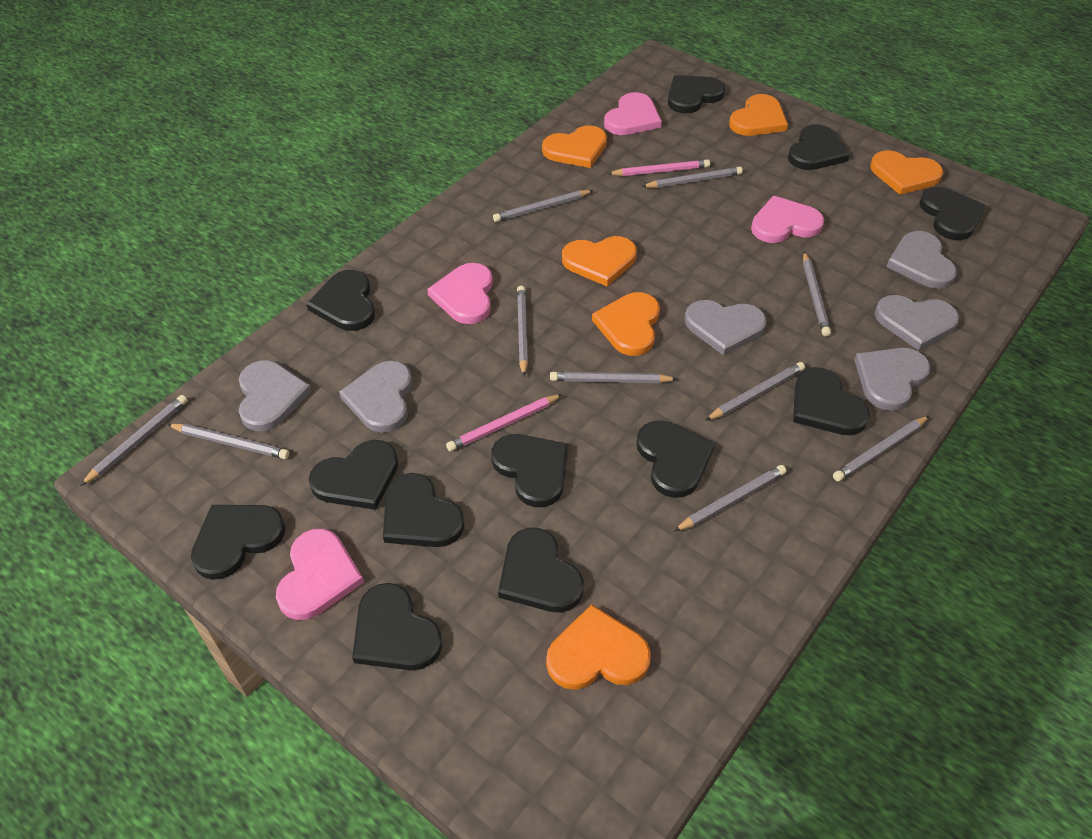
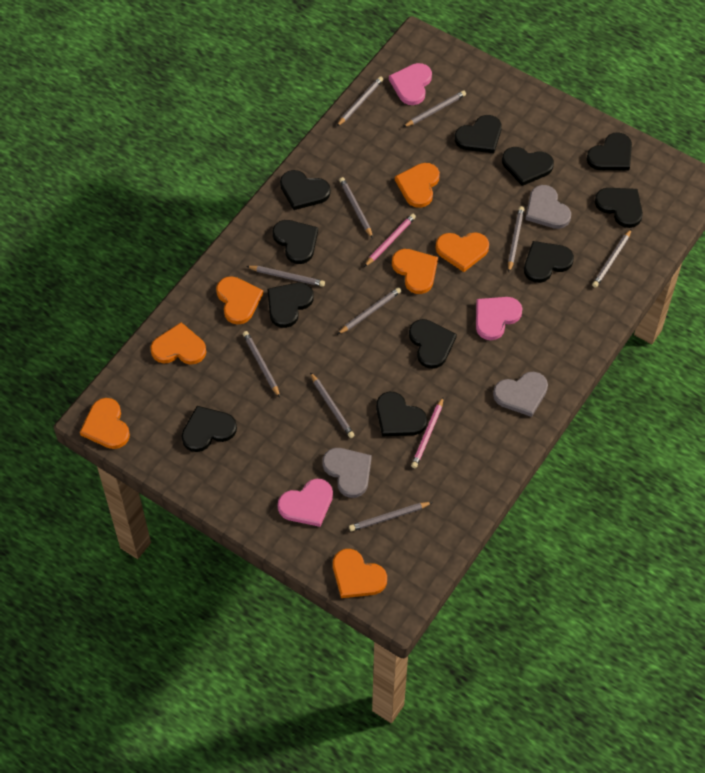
black heart: [191,505,285,580] [307,270,375,331] [309,440,398,510] [352,583,442,671] [383,473,464,547] [491,434,568,507] [498,528,584,612] [636,420,715,498] [668,75,725,113] [788,124,849,170] [793,367,870,435] [919,187,986,240] = 12 -> [181,406,237,452] [267,283,314,328] [272,220,318,264] [280,170,331,210] [376,392,427,436] [409,319,457,369] [454,115,502,153] [502,147,554,186] [524,241,574,283] [587,132,632,171] [595,188,643,228] = 11
grey heart: [239,360,311,431] [339,361,412,433] [685,300,767,356] [854,348,931,411] [875,295,959,350] [886,231,957,289] = 6 -> [322,448,372,498] [493,372,548,417] [525,185,571,229] = 3
orange heart: [542,125,607,168] [546,604,651,690] [562,236,637,286] [592,292,660,356] [729,94,788,136] [870,150,943,195] = 6 -> [80,398,130,449] [151,322,206,365] [216,276,263,325] [333,549,387,598] [392,249,438,294] [395,163,440,208] [436,232,489,272] = 7
pink heart: [276,529,364,620] [427,263,493,324] [604,92,662,135] [751,196,824,243] = 4 -> [278,479,333,527] [389,63,432,105] [476,297,523,340] = 3

